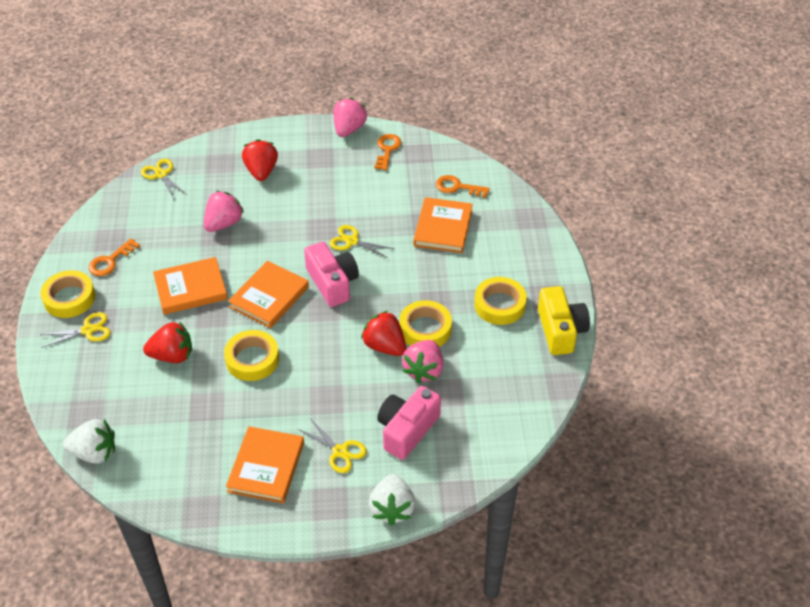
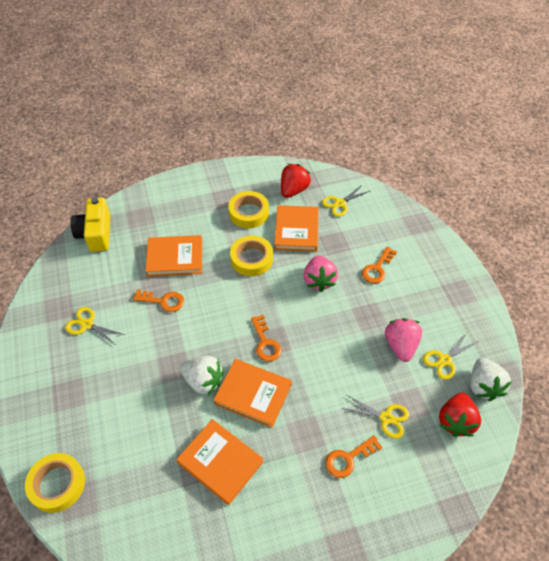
orange key: [89,238,140,276] [374,134,401,170] [436,175,490,198] = 3 -> [133,289,184,312] [251,315,282,362] [325,435,383,478] [362,247,397,283] = 4
pink camera: [304,241,359,307] [377,386,441,460] = 2 -> none = 0
pink strawberry: [204,191,244,232] [334,98,367,137] [402,340,443,383] = 3 -> [304,255,338,292] [385,318,422,362] = 2
red strawberry: [143,321,192,363] [242,139,278,181] [361,311,406,356] = 3 -> [281,164,311,198] [439,393,481,437] = 2
yellow tape: [40,270,96,318] [224,330,279,381] [399,300,452,347] [474,277,527,325] = 4 -> [25,453,85,513] [228,191,269,228] [230,236,273,276] = 3

